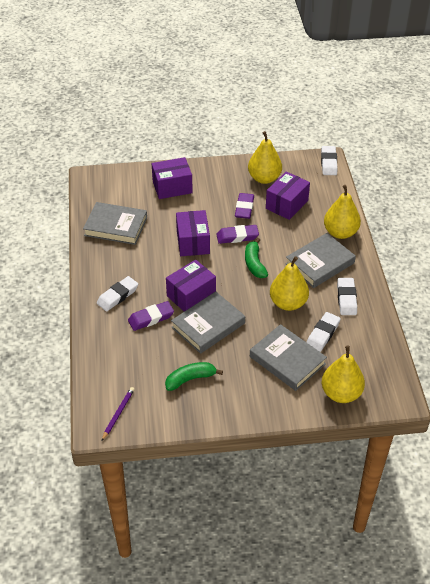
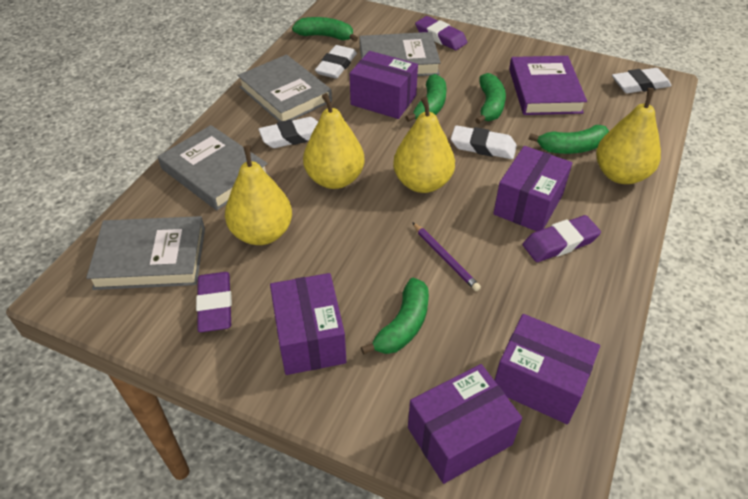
green banana: [165,362,223,391] [245,238,268,278] = 2 -> [292,17,358,42] [361,278,429,355] [405,74,447,122] [475,73,506,124] [529,125,609,154] = 5
purple book: none = 0 -> [509,56,587,115] = 1
purple box: [152,157,193,199] [166,260,216,312] [176,210,210,256] [266,171,310,220] = 4 -> [270,273,346,375] [350,51,418,119] [408,364,522,484] [493,146,572,231] [494,314,600,424] = 5

